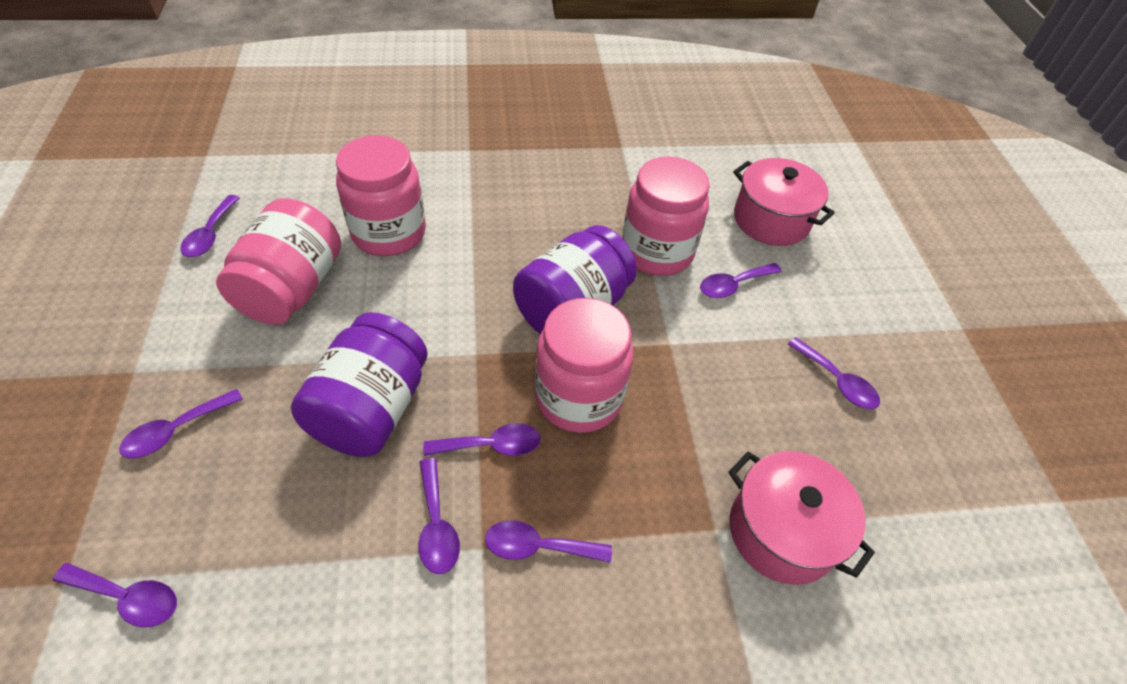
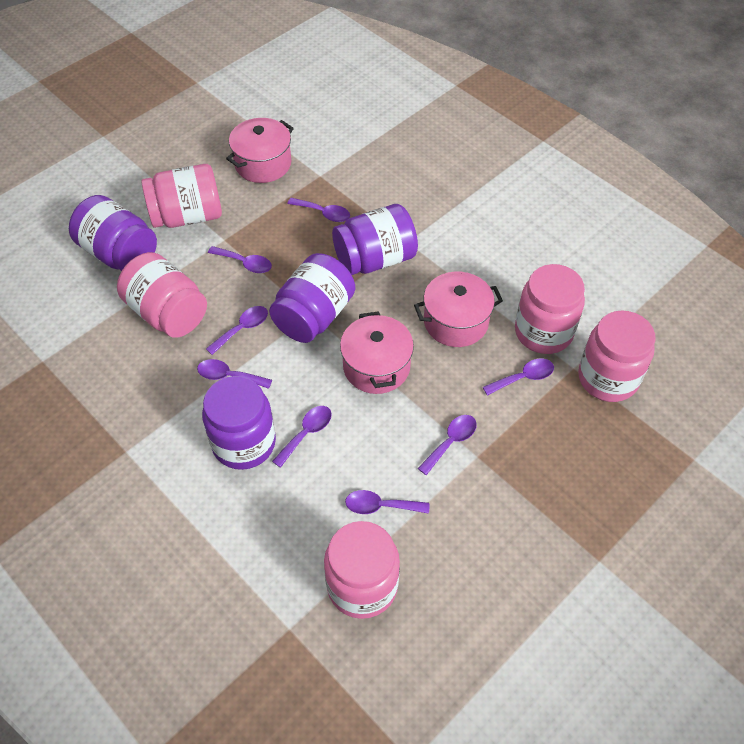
pink jar: [216,198,341,325] [336,135,426,256] [535,298,634,433] [622,157,710,276] = 4 -> [117,252,207,338] [142,164,222,228] [324,521,400,619] [515,264,585,354] [578,311,656,402] = 5
pink pot: [729,451,875,585] [733,158,835,246] = 2 -> [226,118,294,183] [340,311,414,394] [414,272,503,347] = 3
purple jar: [291,312,428,457] [513,225,637,334] = 2 -> [69,195,157,271] [202,376,276,470] [269,253,355,343] [332,204,418,275] = 4

